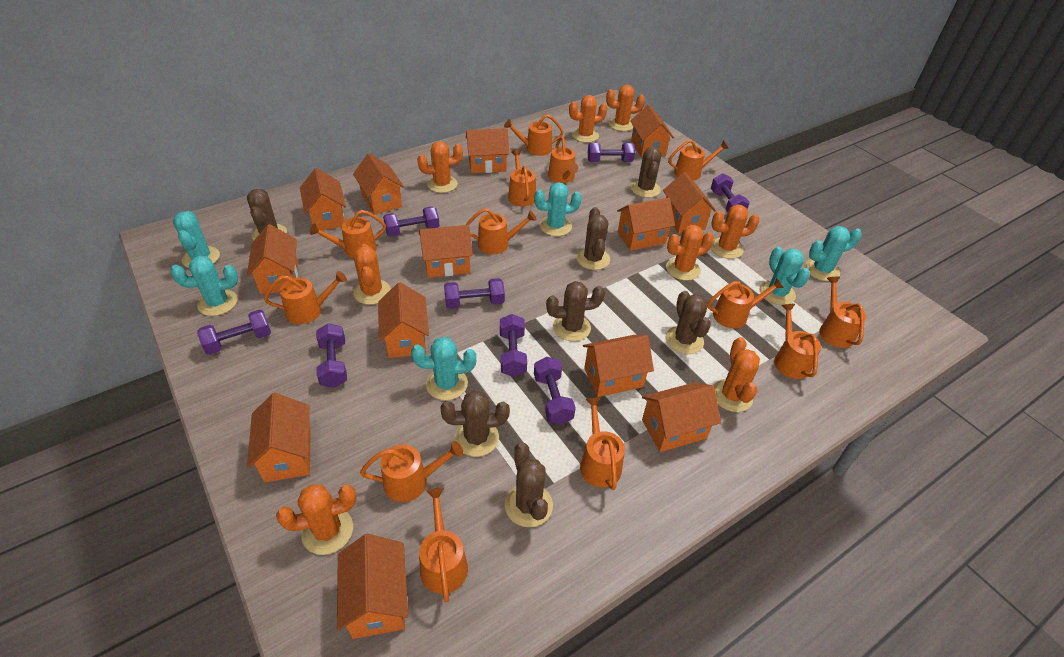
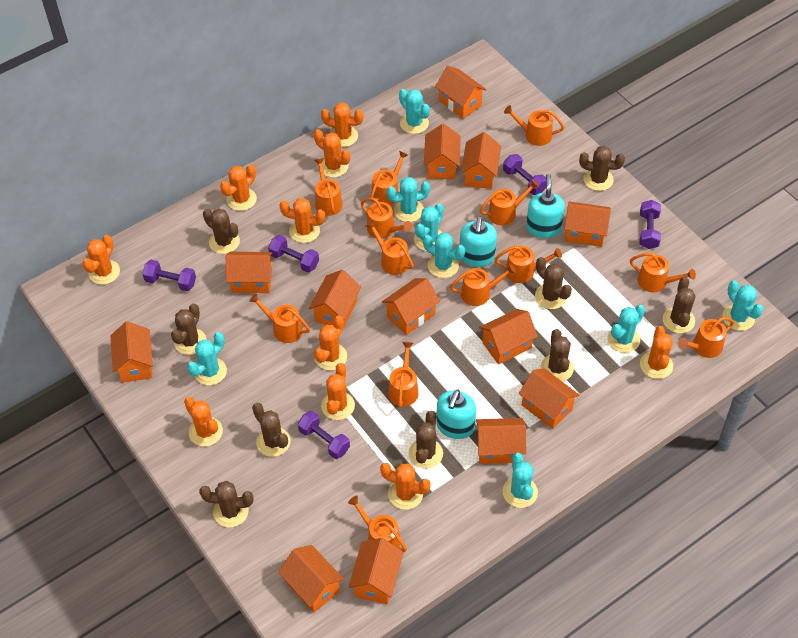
brown cactus: [247,189,287,241] [440,391,510,457] [505,442,553,527] [546,281,605,341] [576,207,610,270] [631,147,661,198] [666,291,711,354] = 7 -> [171,303,206,355] [199,481,253,527] [203,209,240,254] [252,403,290,457] [409,411,443,469] [535,257,572,309] [541,329,574,381] [579,146,625,191] [663,277,695,333] = 9
orange cactus: [276,484,357,555] [353,244,391,305] [417,141,463,193] [569,95,607,143] [606,85,645,131] [666,225,714,281] [711,205,760,259] [713,337,760,412] = 8 -> [82,235,120,285] [184,397,223,447] [220,165,257,211] [279,198,325,243] [314,129,350,177] [314,316,347,370] [321,102,363,147] [321,363,355,420] [380,463,431,510] [640,326,673,379] = 10
purple dumbbell: [197,310,271,355] [316,323,347,388] [383,206,440,237] [444,278,505,309] [500,314,527,377] [534,357,576,425] [588,143,635,162] [711,173,750,212] = 8 -> [142,260,196,291] [268,235,319,272] [298,411,350,459] [503,154,547,195] [640,200,661,249] = 5
turquoise cactus: [170,256,238,316] [173,211,220,268] [411,337,476,400] [534,182,582,236] [760,247,810,305] [805,226,862,281] = 6 -> [187,332,227,385] [387,177,430,222] [399,89,430,134] [414,203,444,251] [423,233,465,278] [503,453,538,508] [607,305,645,353] [722,280,763,331] = 8
turquoise soap dispenser: none = 0 -> [436,389,476,439] [460,216,497,267] [526,174,565,238] = 3

